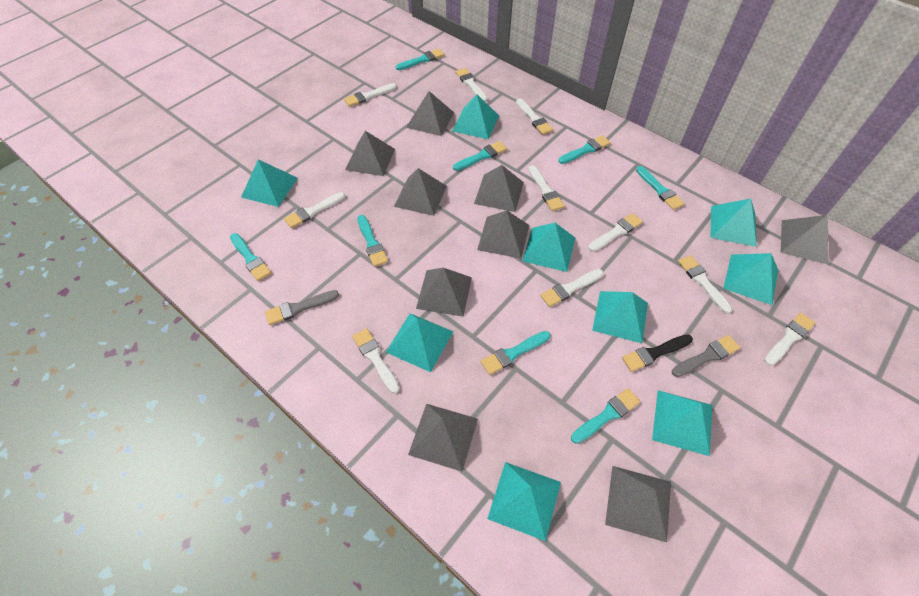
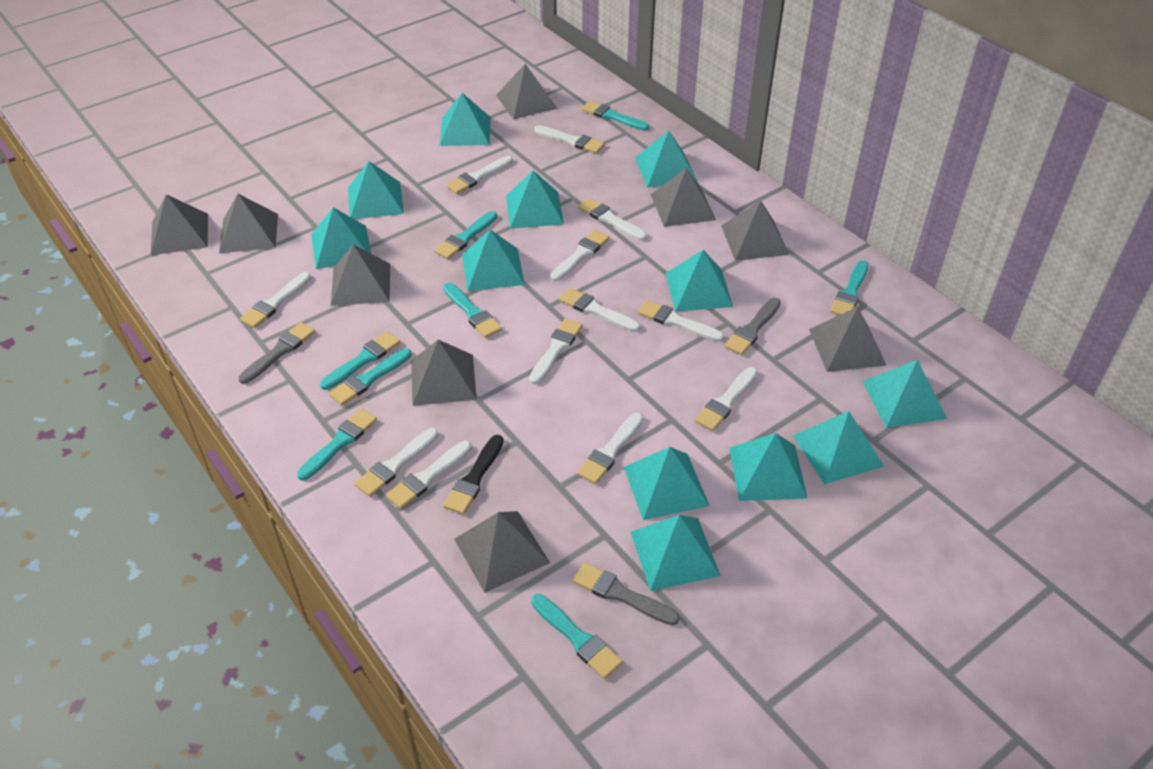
grey brush: [265,290,339,325] [672,335,740,377] = 2 -> [238,322,315,384] [573,562,680,625] [725,298,781,355] = 3
turquoise pyramid: [241,159,298,207] [386,313,454,372] [452,94,499,139] [487,462,561,541] [522,223,575,272] [592,291,648,343] [652,390,712,456] [710,199,757,247] [723,253,778,305] = 9 -> [311,207,371,269] [348,161,404,219] [440,93,491,146] [462,230,525,291] [506,170,564,229] [624,447,710,520] [631,515,720,591] [635,130,698,188] [665,250,733,312] [729,433,808,501] [793,411,884,484] [862,360,947,428] = 12
white brush: [284,192,345,228] [344,83,397,107] [352,328,399,394] [455,68,487,102] [516,98,553,135] [529,165,565,211] [540,269,604,307] [588,213,643,252] [678,255,732,314] [764,312,815,366] = 10 -> [240,272,311,328] [354,428,438,497] [386,441,472,509] [446,156,513,194] [529,318,583,384] [534,125,605,153] [550,230,610,281] [559,288,640,332] [577,413,643,484] [578,198,647,241] [638,300,724,342] [695,367,758,431] = 12

